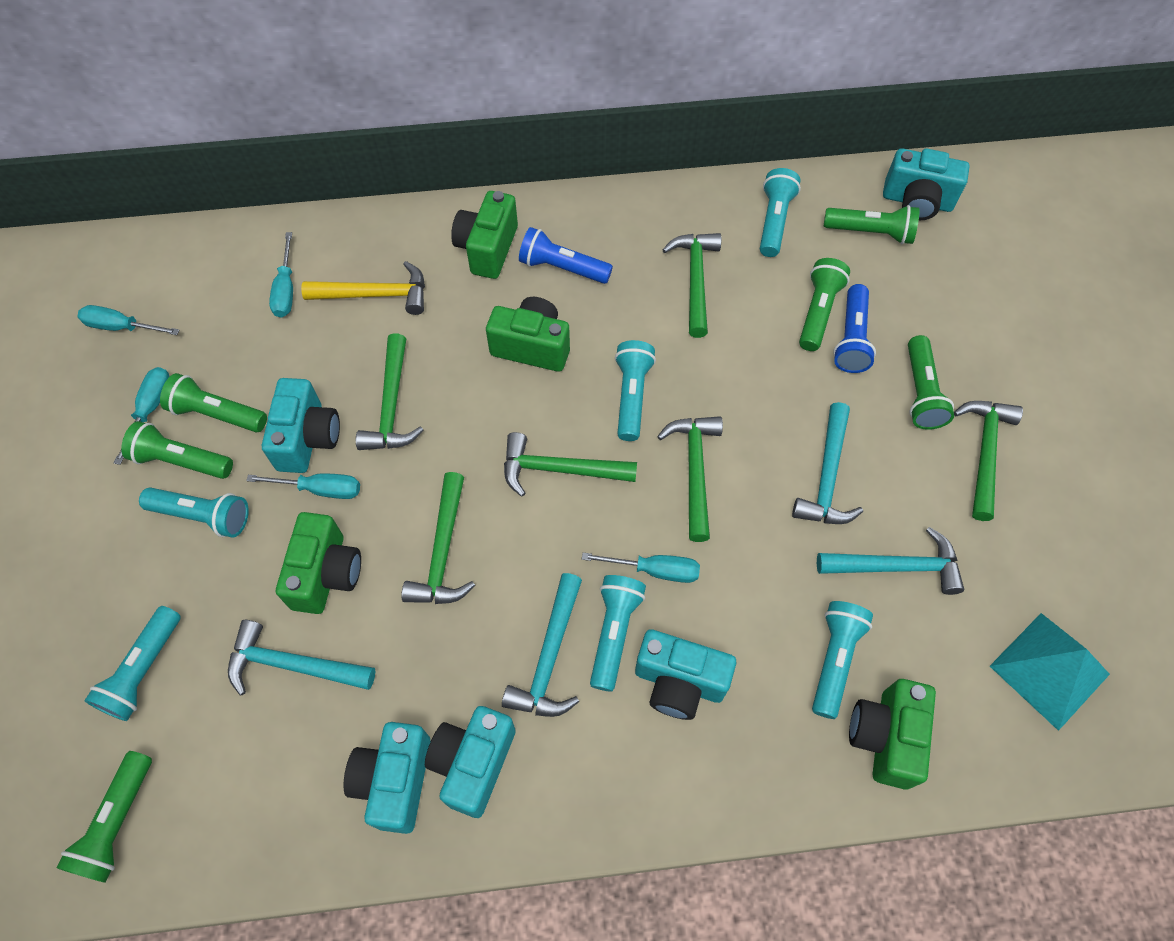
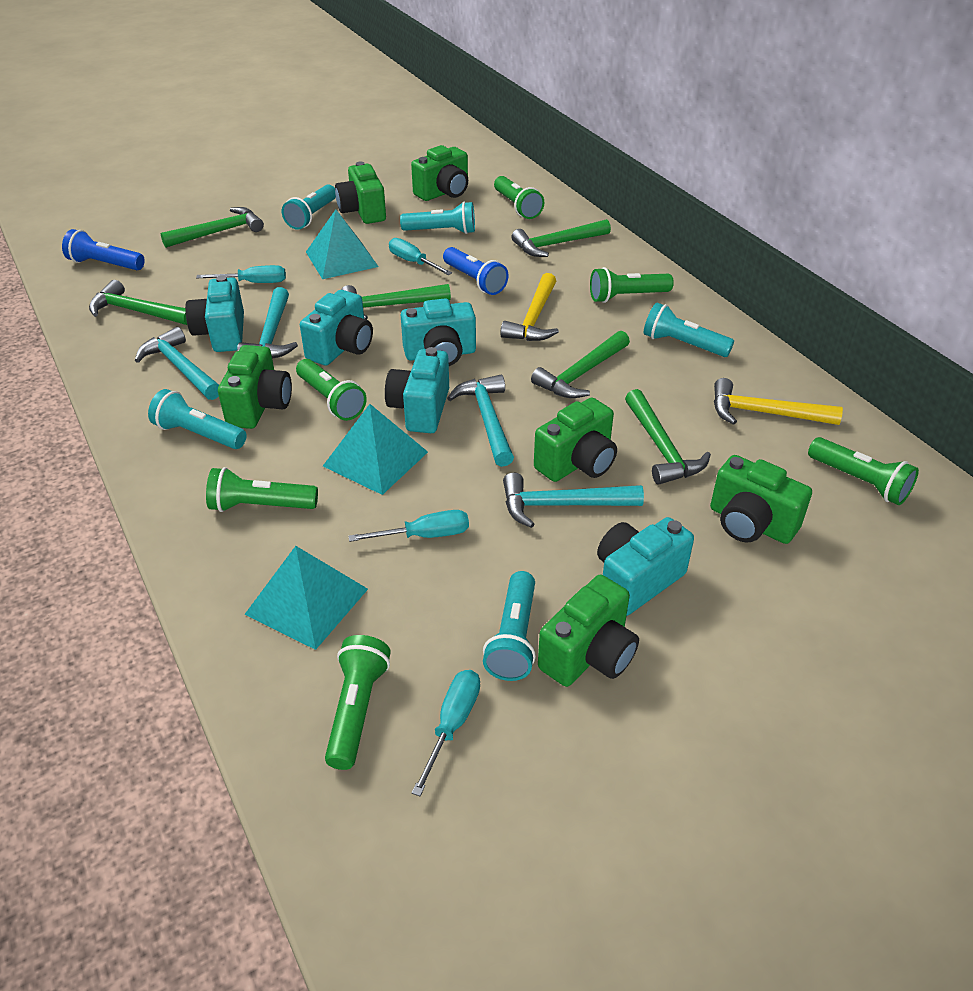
green camera: [276,512,361,614] [451,191,518,279] [486,297,570,372] [849,679,936,790] = 4 -> [218,345,292,429] [335,161,386,224] [411,145,468,201] [534,398,617,482] [538,575,639,687] [710,455,812,544] = 6
turquoise flashlight: [84,606,181,721] [139,487,249,538] [590,575,646,692] [615,340,656,441] [760,168,801,257] [812,601,873,719] = 6 -> [148,389,247,449] [282,185,336,230] [400,202,475,234] [483,571,536,681] [644,302,734,357] = 5
turquoise pyramid: [990,613,1110,731] = 1 -> [244,546,368,650] [306,210,379,279] [323,404,428,495] = 3
turquoise screwdriver: [78,305,180,335] [114,367,170,465] [246,473,360,499] [269,232,293,317] [582,553,700,583] = 5 -> [196,265,286,283] [348,510,469,542] [389,238,452,275] [412,670,480,796] = 4
yellow hammer: [301,261,425,315] = 1 -> [500,273,559,341] [714,378,843,425] = 2

